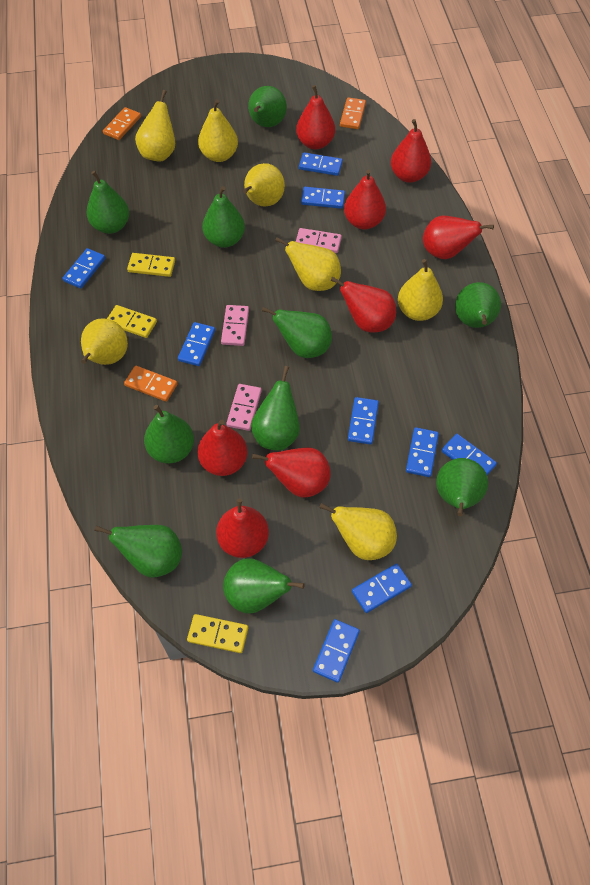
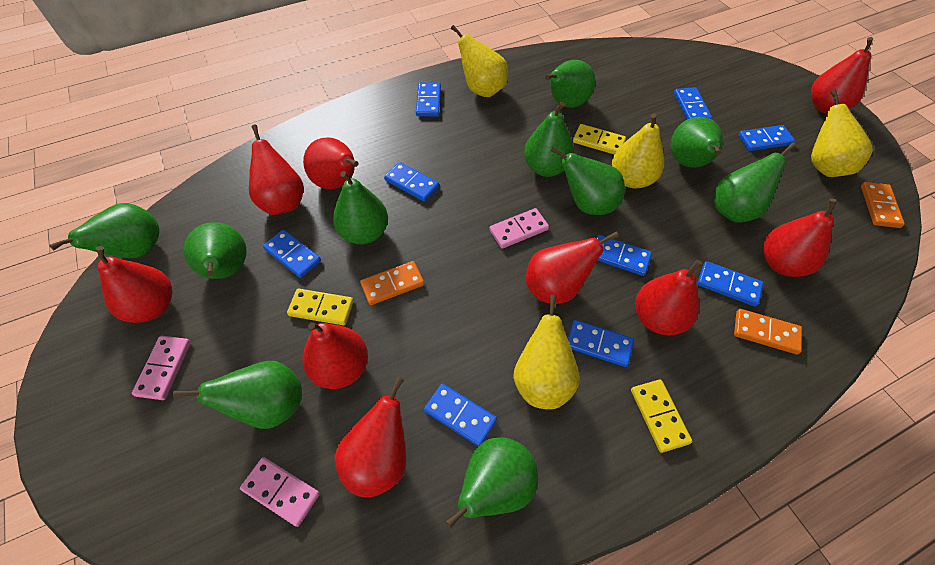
red pear: [197,420,248,476] [216,499,269,558] [252,448,331,498] [296,85,335,149] [330,277,396,333] [344,169,386,230] [391,119,431,183] [423,216,494,259] = 8 -> [96,246,172,323] [249,125,304,215] [302,322,368,389] [303,137,359,189] [335,377,406,497] [526,232,619,304] [635,260,702,336] [763,199,837,277] [811,37,873,114] = 9
yellow pear: [81,318,128,365] [135,90,175,162] [198,99,238,162] [243,163,285,206] [275,237,341,291] [319,503,397,560] [398,259,443,321] = 7 -> [451,25,508,97] [513,295,580,409] [612,113,664,189] [811,89,873,177] = 4

